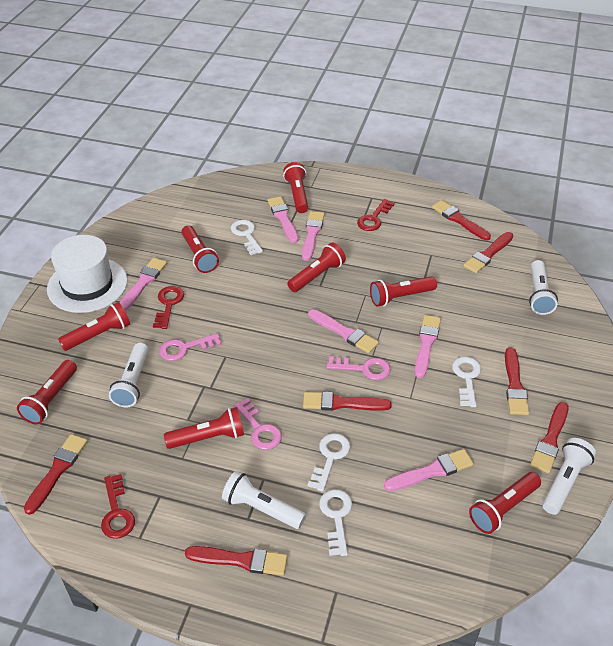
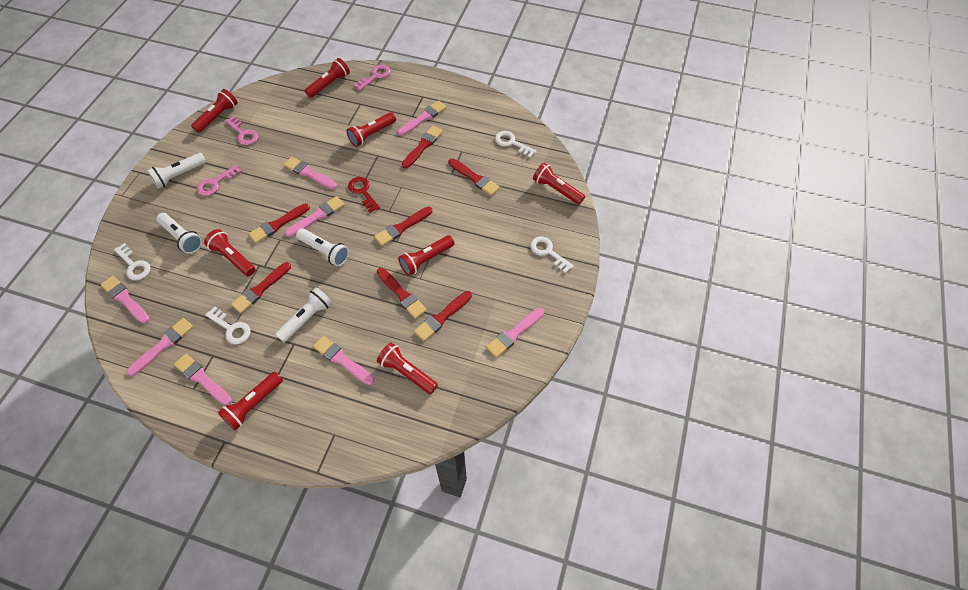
pink brush: [119,258,167,311] [267,196,298,243] [302,211,325,261] [308,309,379,353] [384,449,474,491] [415,315,441,378] = 6 -> [101,276,150,324] [127,318,193,376] [174,354,232,405] [284,157,337,189] [285,196,345,237] [313,336,374,385] [397,100,447,136] [486,307,545,358] = 8
red key: [101,474,135,539] [153,286,184,329] [357,199,395,231] = 3 -> [348,177,380,213] = 1
white hat: [47,235,128,313] = 1 -> none = 0

